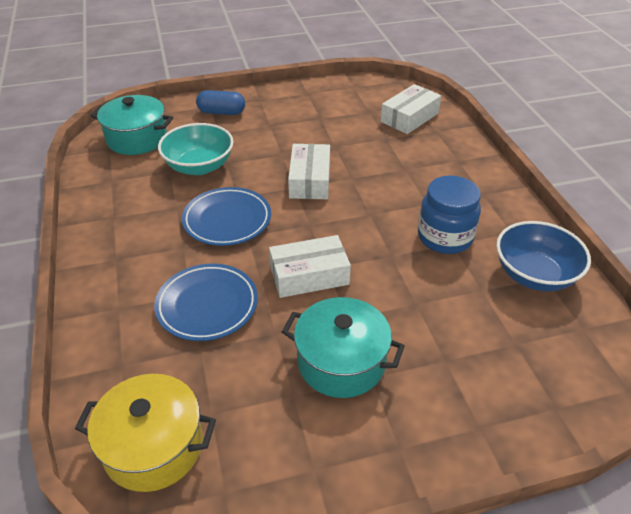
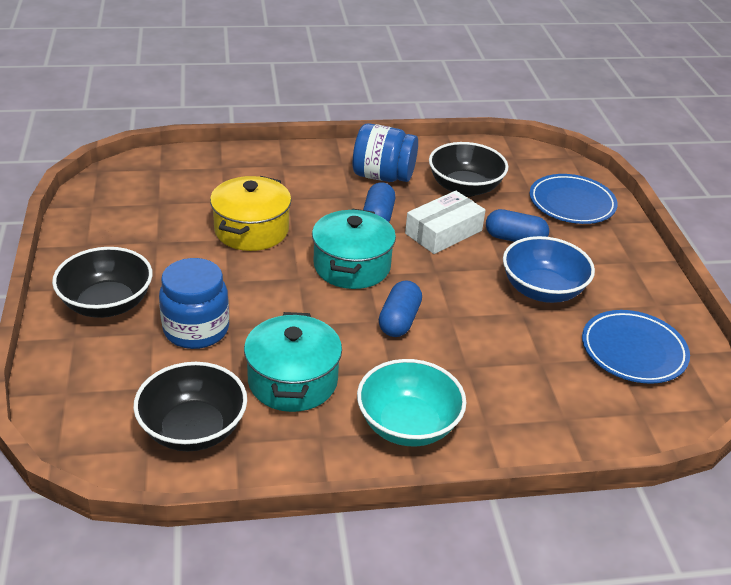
black bowl: none = 0 -> [52,247,153,318] [133,362,247,451] [429,142,508,197] = 3
blue capsule: [196,90,245,115] = 1 -> [363,182,395,222] [379,280,422,337] [486,209,549,242] = 3
blue jar: [418,176,481,254] = 1 -> [159,258,229,349] [353,123,418,182] = 2
white box: [269,235,351,298] [288,144,330,199] [381,84,441,134] = 3 -> [405,191,486,254] = 1

